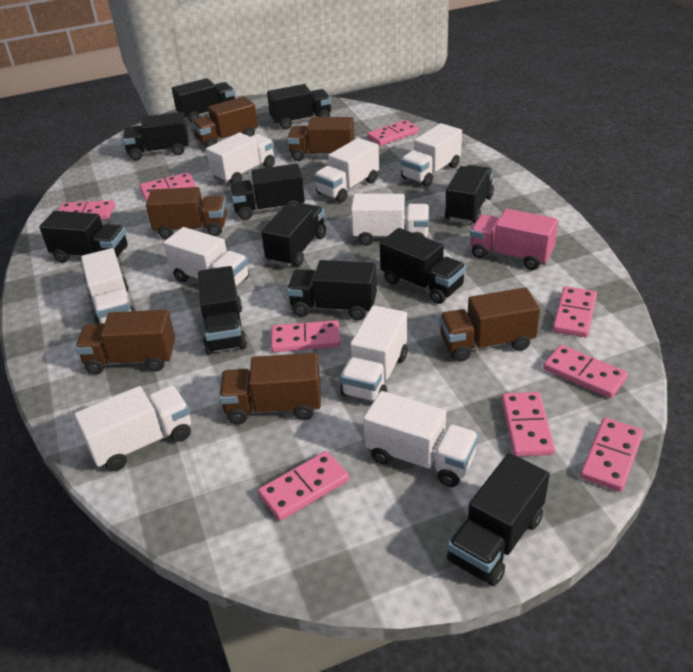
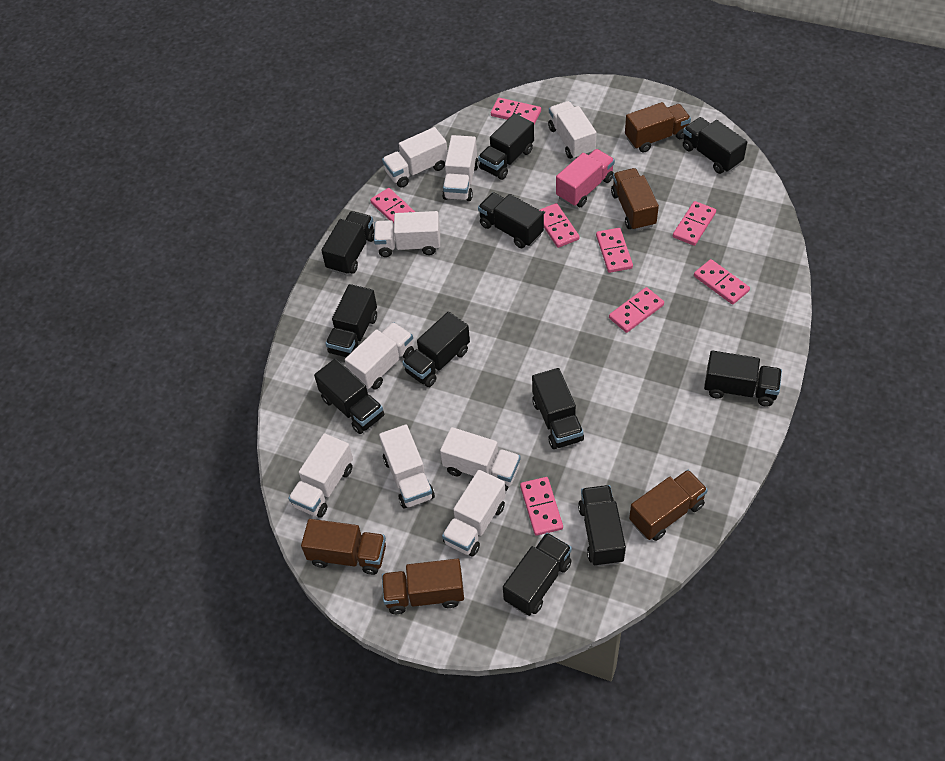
brown truck: [75,310,175,374] [146,187,227,239] [191,96,258,148] [219,353,321,425] [287,117,355,161] [439,287,540,362] = 6 -> [301,519,386,575] [382,559,464,614] [611,168,659,231] [625,102,691,153] [629,470,708,541] = 5
pink domino: [58,200,115,220] [139,172,196,200] [258,451,349,521] [271,320,341,352] [367,120,419,146] [501,392,555,456] [543,345,628,398] [553,286,597,337] [580,418,643,492] = 9 -> [370,188,415,223] [491,98,541,125] [520,477,563,536] [540,203,579,248] [596,228,633,273] [609,287,664,333] [673,201,716,246] [694,259,750,305] = 8

